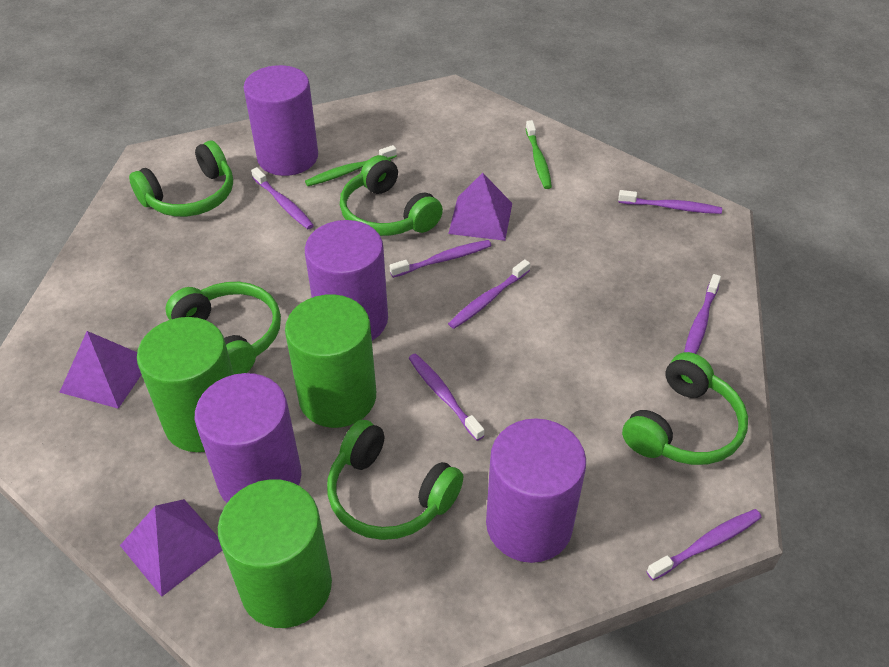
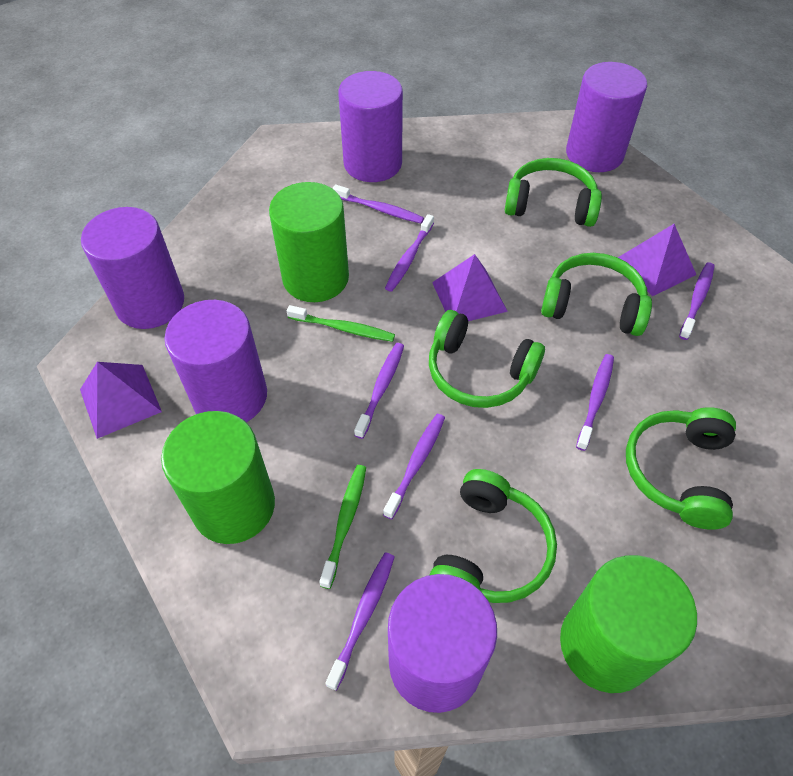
purple cylinder: [195,373,301,503] [243,65,318,176] [305,220,388,341] [486,419,586,563] = 4 -> [81,207,184,329] [164,300,267,422] [338,71,403,182] [388,574,497,713] [566,62,647,172] = 5

